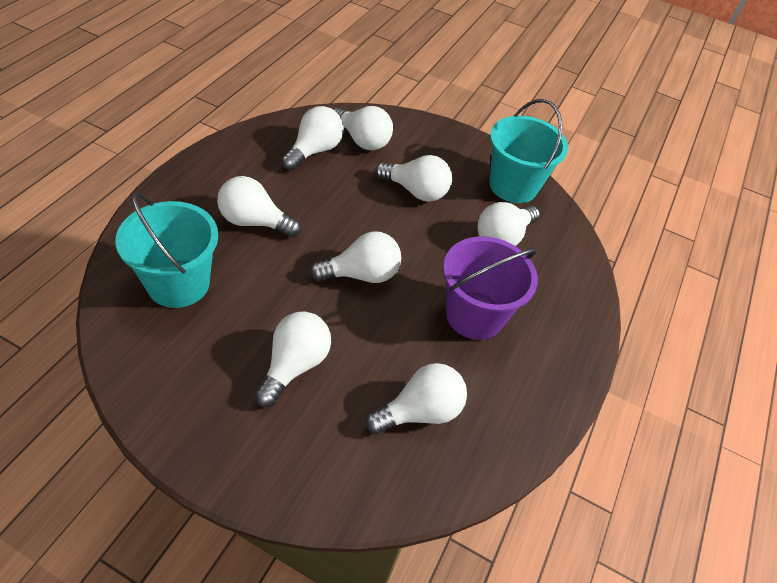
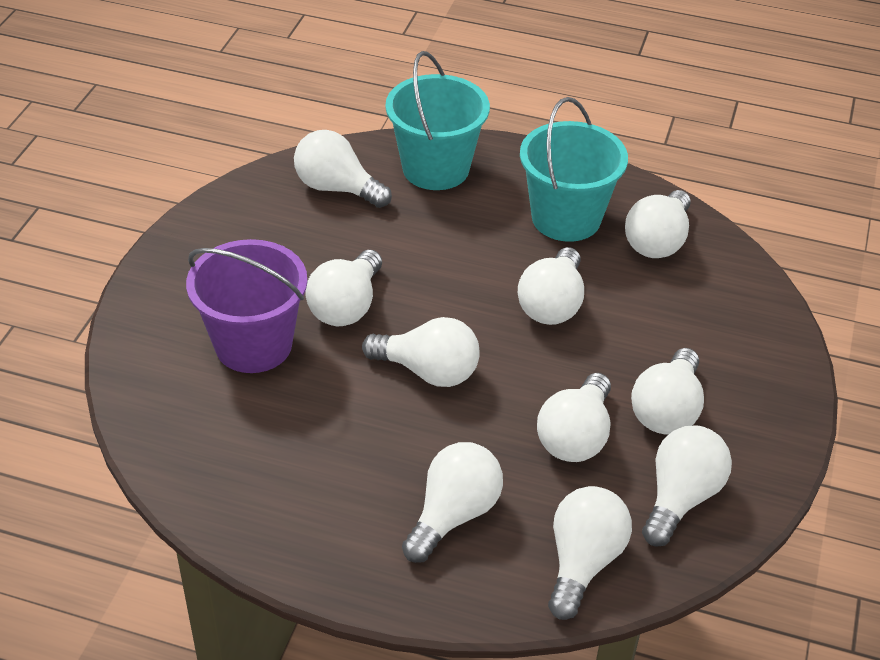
white light bulb: [217,176,301,238] [255,311,331,407] [282,106,344,170] [310,231,401,283] [333,106,393,150] [365,363,467,435] [375,155,452,202] [478,202,540,246] = 8 -> [294,130,392,208] [305,250,382,326] [362,317,480,387] [402,442,503,563] [518,247,584,325] [537,373,611,462] [548,486,632,620] [625,190,691,258] [631,348,704,435] [642,425,732,547] = 10

